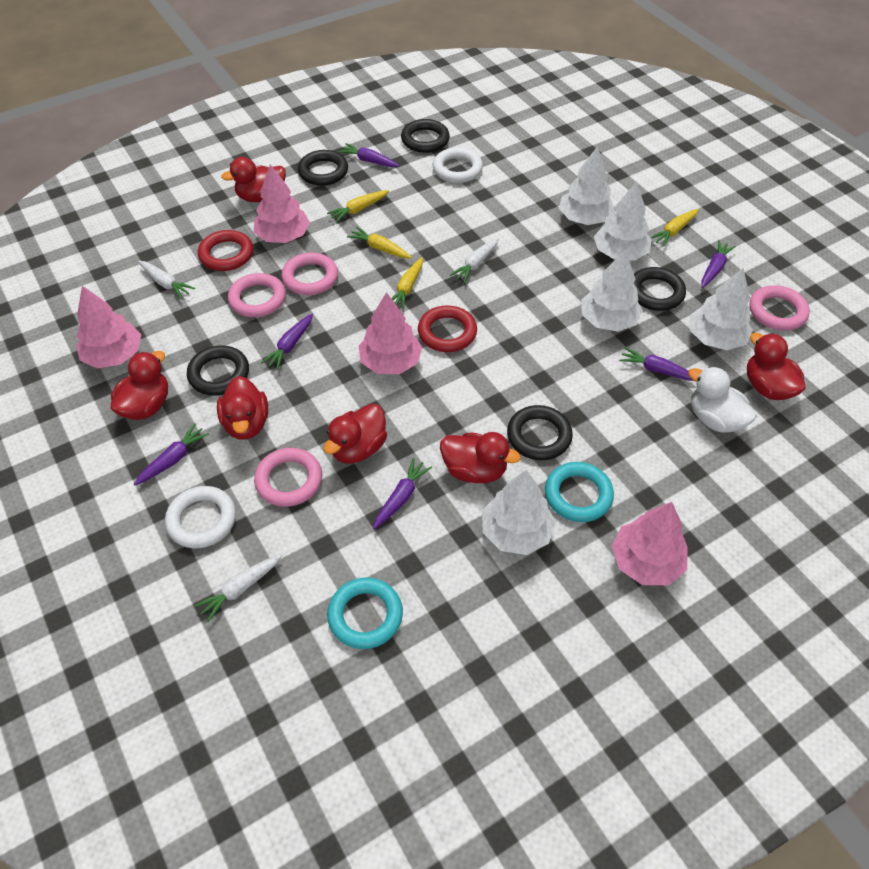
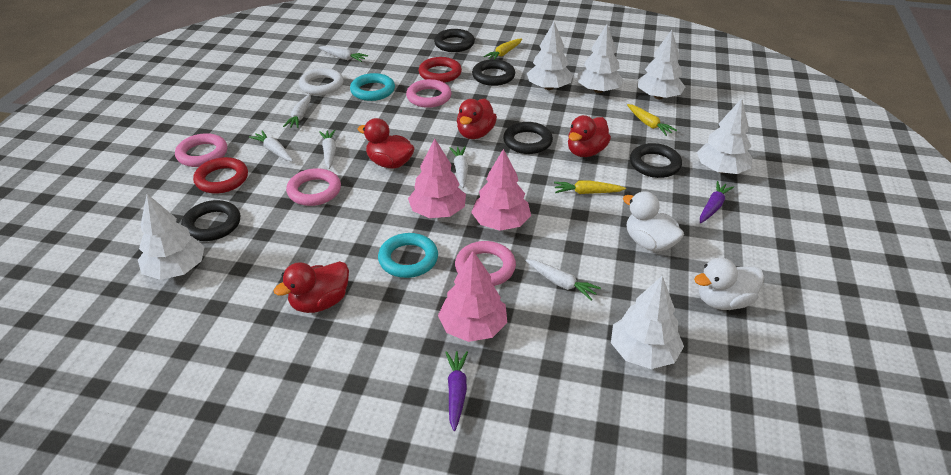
pink tree: [76,286,141,369] [254,164,310,243] [358,292,422,374] [612,502,687,585] = 4 -> [408,138,466,218] [438,251,507,342] [471,149,531,231] = 3
purple carrot: [134,423,209,485] [261,314,313,370] [338,143,400,167] [373,458,432,529] [619,347,694,381] [701,240,736,288] = 6 -> [445,351,468,431] [700,181,734,223] = 2
red duck: [111,351,168,420] [217,376,268,440] [221,157,286,202] [324,404,387,464] [440,432,521,483] [747,333,806,400] = 6 -> [274,261,349,313] [358,118,415,169] [457,98,497,139] [568,115,611,157] = 4
white carrot: [138,261,195,299] [194,554,282,622] [450,238,499,283] = 3 -> [249,131,293,162] [283,94,311,128] [318,46,368,62] [319,130,336,169] [450,146,468,188] [525,259,601,300] = 6
white duck: [688,367,756,433] = 1 -> [623,191,684,252] [694,258,764,310] = 2
white ring: [165,486,236,548] [433,147,483,183] = 2 -> [299,68,344,95] = 1
white tree: [482,470,556,555] [559,146,615,225] [581,250,643,332] [594,181,652,261] [690,267,753,350] = 5 -> [138,194,205,280] [527,22,573,90] [577,24,624,93] [611,275,684,369] [638,30,685,99] [697,98,753,174] = 6
yellow carrot: [327,190,389,223] [347,227,412,259] [391,257,423,310] [650,209,699,247] = 4 -> [483,39,522,59] [554,181,626,194] [627,104,677,136] = 3

